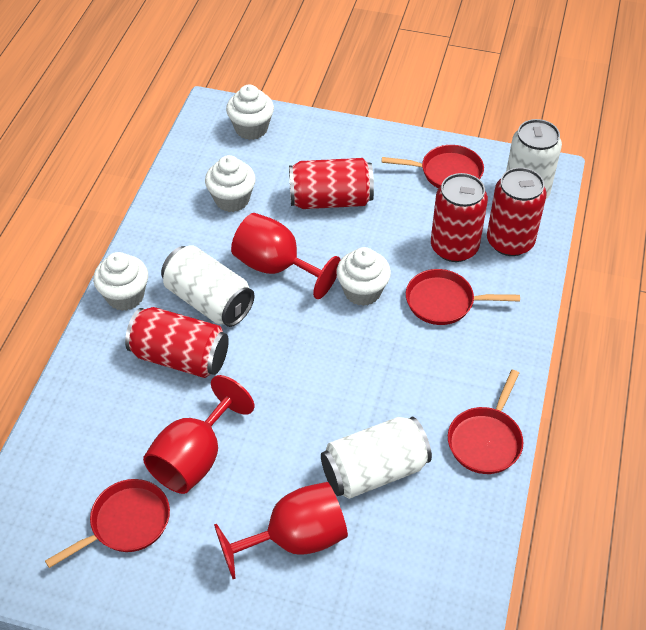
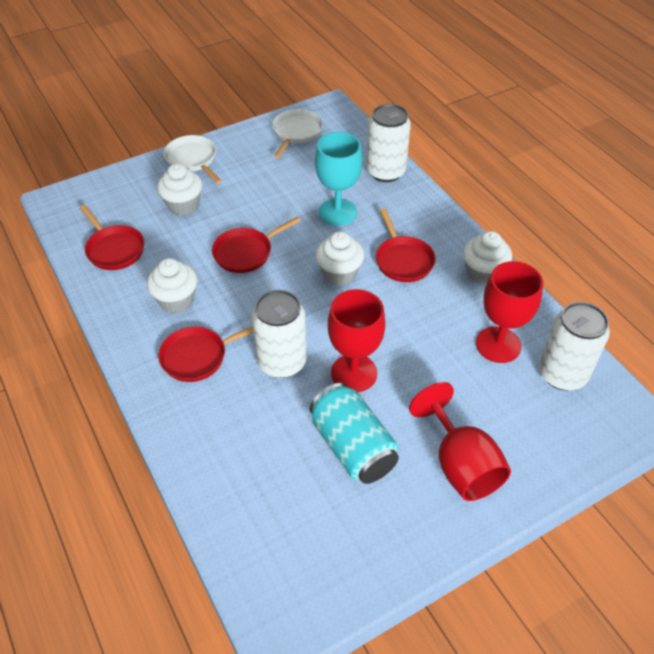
red can: [125,307,229,378] [289,158,374,209] [431,173,488,262] [487,167,547,256] = 4 -> none = 0
turquoise can: none = 0 -> [310,383,399,484] = 1
turquoise goblet: none = 0 -> [315,132,363,226] = 1
white pan: none = 0 -> [164,135,221,184] [272,109,323,158] = 2

